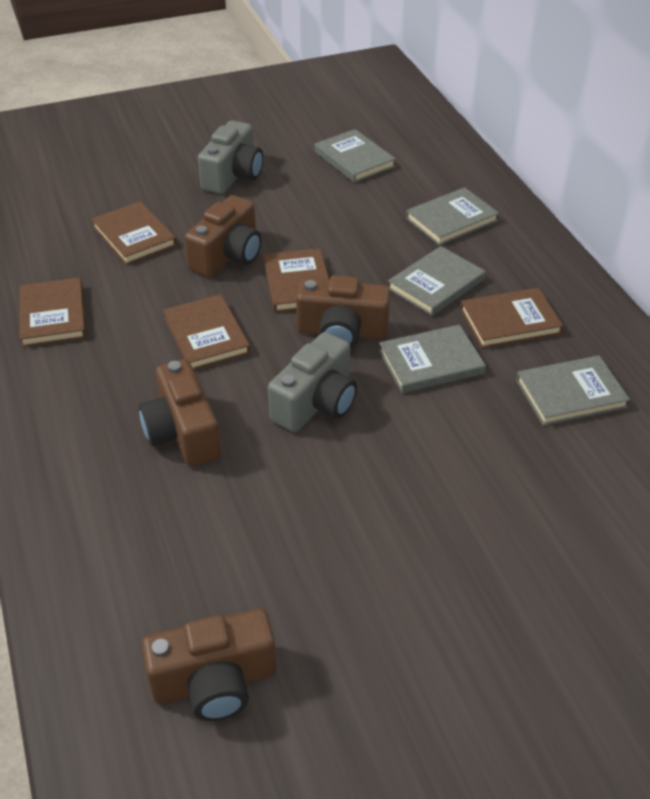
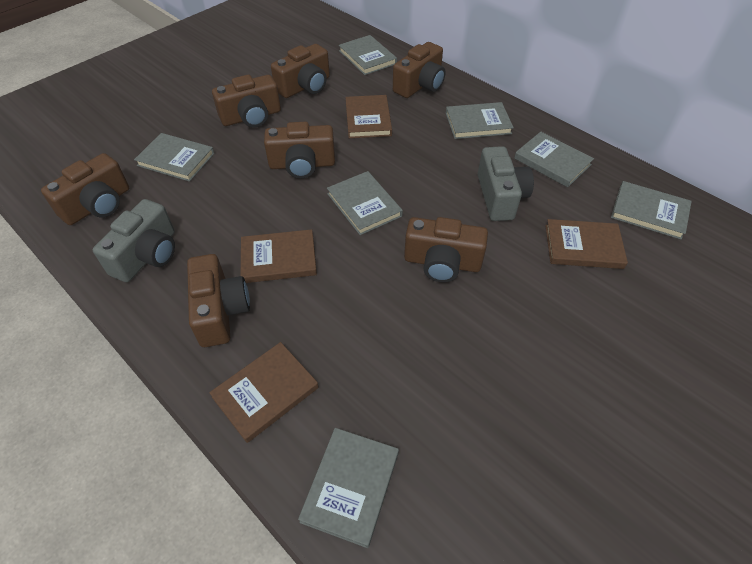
brown book: [19,277,86,347] [91,201,177,265] [163,294,250,370] [263,248,330,313] [460,288,563,348] = 5 -> [209,342,319,443] [241,229,317,283] [345,95,392,138] [545,219,628,269] = 4
brown camera: [139,359,221,467] [142,609,276,721] [185,195,262,277] [296,276,391,348] = 4 -> [41,153,129,225] [187,254,250,347] [212,75,281,127] [264,122,335,178] [271,44,330,98] [393,42,446,98] [404,217,488,282] = 7
grey book: [314,129,396,183] [379,325,486,393] [388,246,486,316] [406,187,499,245] [516,355,630,426] = 5 -> [134,133,215,182] [298,428,399,548] [327,171,403,235] [339,35,397,75] [446,102,514,139] [514,132,594,187] [611,181,692,240] = 7

